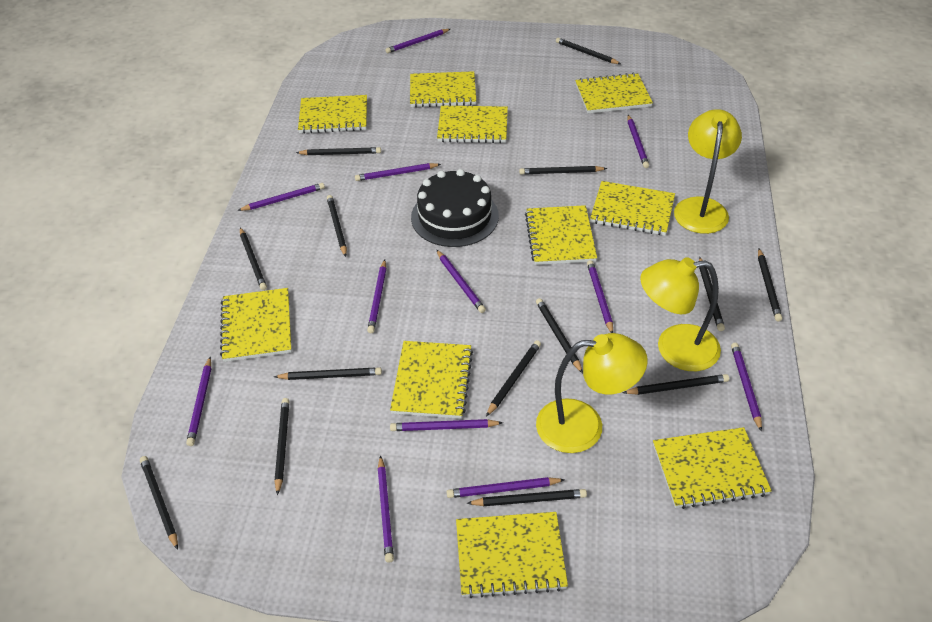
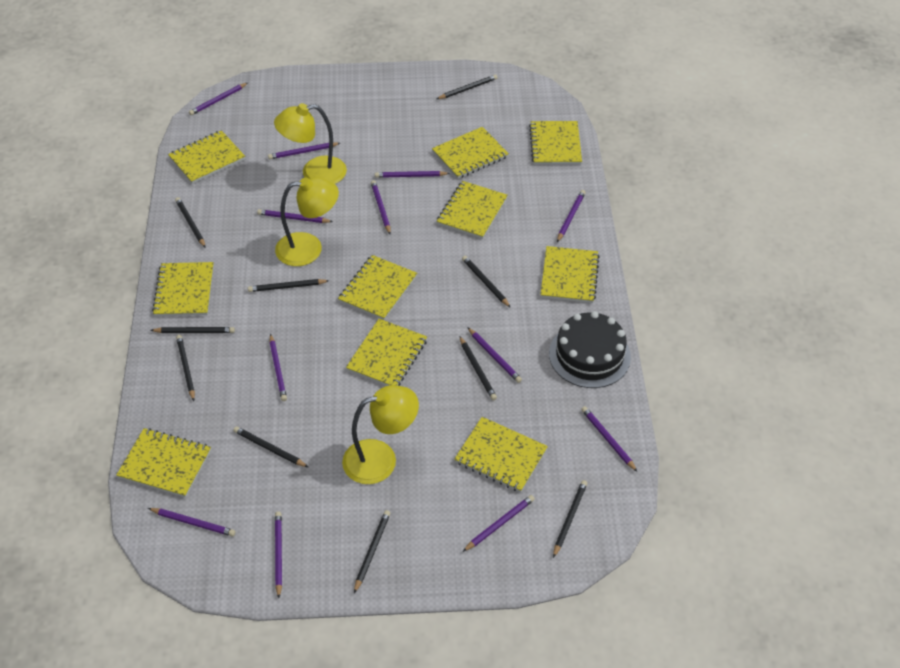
black pencil: [140,456,178,550] [240,227,267,290] [274,367,382,380] [275,398,289,495] [296,147,381,155] [327,195,347,257] [467,489,587,506] [486,340,541,417] [519,166,607,175] [536,298,583,373] [556,38,621,64] [623,374,729,395] [699,257,725,331] [758,249,782,321] = 14 -> [150,327,235,333] [175,197,206,248] [176,335,195,401] [233,426,308,467] [248,279,329,292] [354,510,391,593] [437,74,498,99] [459,336,497,400] [462,256,511,308] [553,480,587,558] = 10

